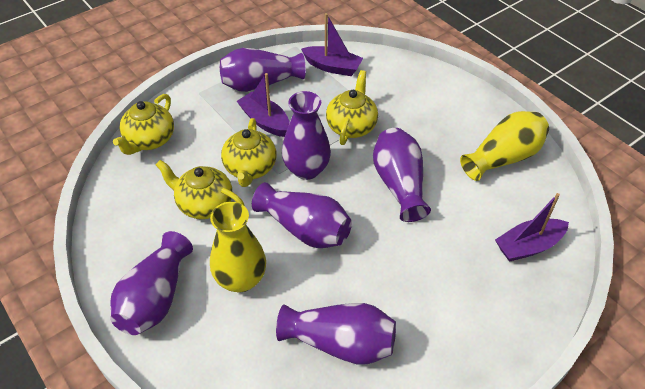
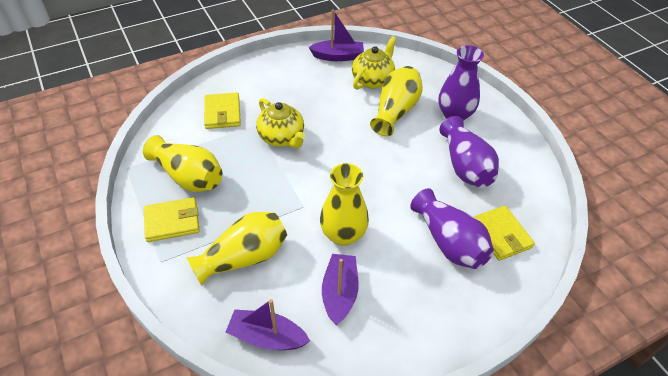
purple vase: [110,231,193,335] [219,48,306,92] [252,182,352,248] [276,303,396,364] [282,91,331,180] [373,128,431,222] = 6 -> [410,188,494,269] [439,45,484,121] [439,116,499,188] = 3
yellow teapot: [113,94,174,155] [156,160,245,219] [221,118,277,187] [326,70,378,145] = 4 -> [256,98,305,148] [352,36,396,90] = 2
yellow vase: [210,202,266,292] [460,111,549,181] = 2 -> [143,135,222,192] [187,212,287,285] [320,163,369,246] [370,66,423,136] = 4
yellow wallet: none = 0 -> [144,197,200,242] [204,92,241,129] [474,206,535,261] = 3

